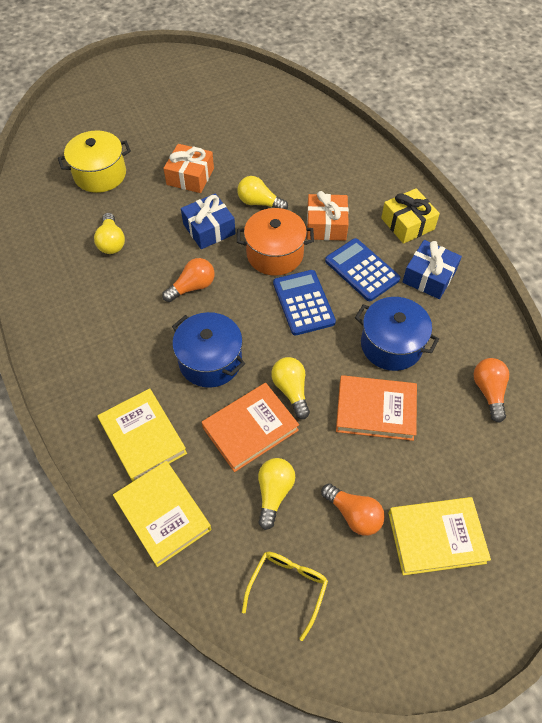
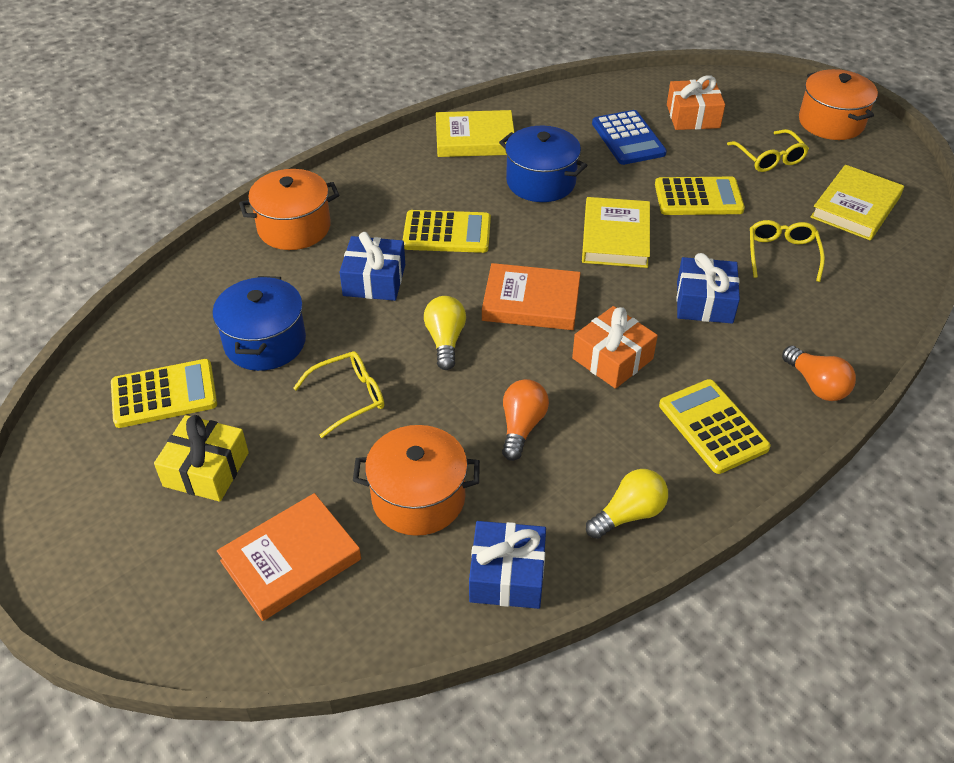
blue calculator: [273,270,336,335] [325,238,400,301] = 2 -> [592,110,667,165] = 1
blue gift: [181,193,236,249] [402,240,462,299] = 2 -> [340,232,405,301] [469,521,546,609] [677,253,740,324] = 3
orange light bulb: [162,258,215,302] [321,483,385,536] [473,358,509,423] = 3 -> [502,379,549,461] [782,346,856,401] = 2
orange pot: [237,208,314,276] = 1 -> [239,169,339,250] [353,425,480,536] [799,69,878,140] = 3
yellow calculator: none = 0 -> [111,359,217,428] [403,210,491,253] [655,177,745,215] [659,379,771,474] = 4
yellow glasses: [242,552,328,641] = 1 -> [293,351,384,438] [727,129,809,172] [750,220,825,282] = 3
yellow light bulb: [94,213,125,254] [237,176,288,209] [258,458,295,530] [271,357,310,419] = 4 -> [424,296,466,370] [586,469,668,539] = 2
yellow pot: [58,130,131,193] = 1 -> none = 0

